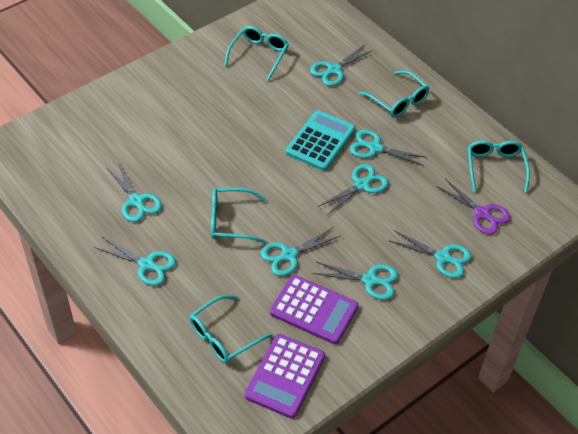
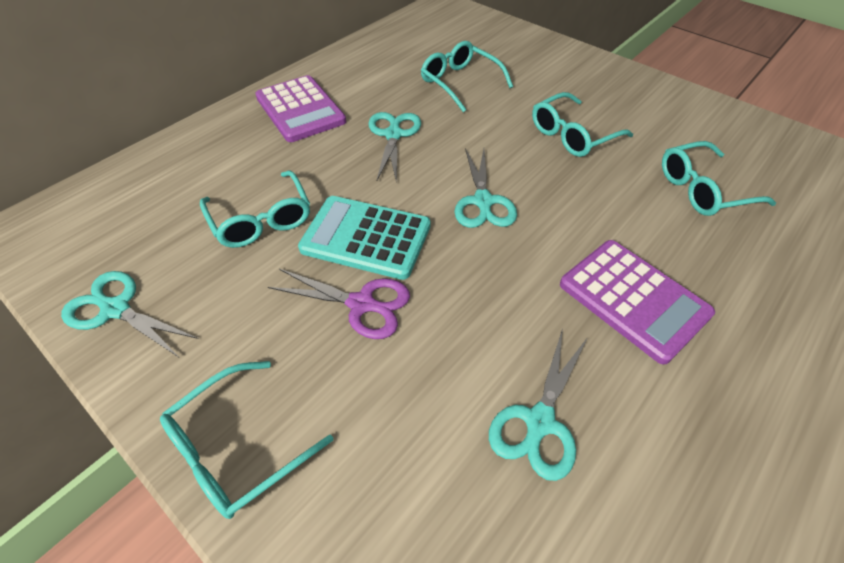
turquoise scissors: [94,237,176,286] [107,162,162,222] [261,227,340,276] [310,45,373,86] [313,262,398,300] [318,164,389,215] [350,130,427,166] [388,230,471,278] = 8 -> [61,271,199,357] [368,112,421,183] [454,148,517,228] [489,328,588,481] = 4

